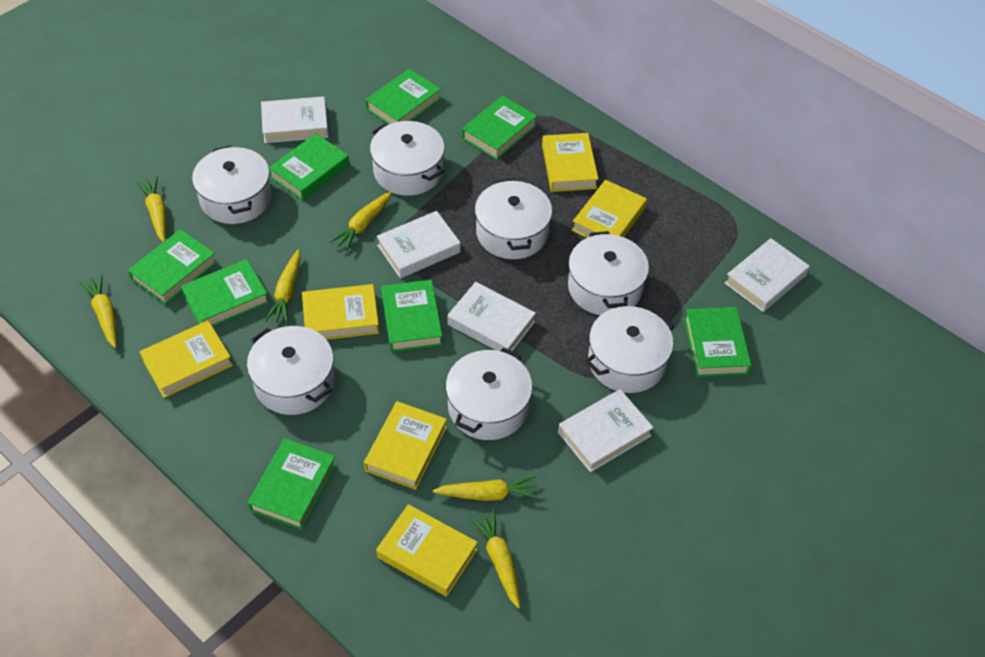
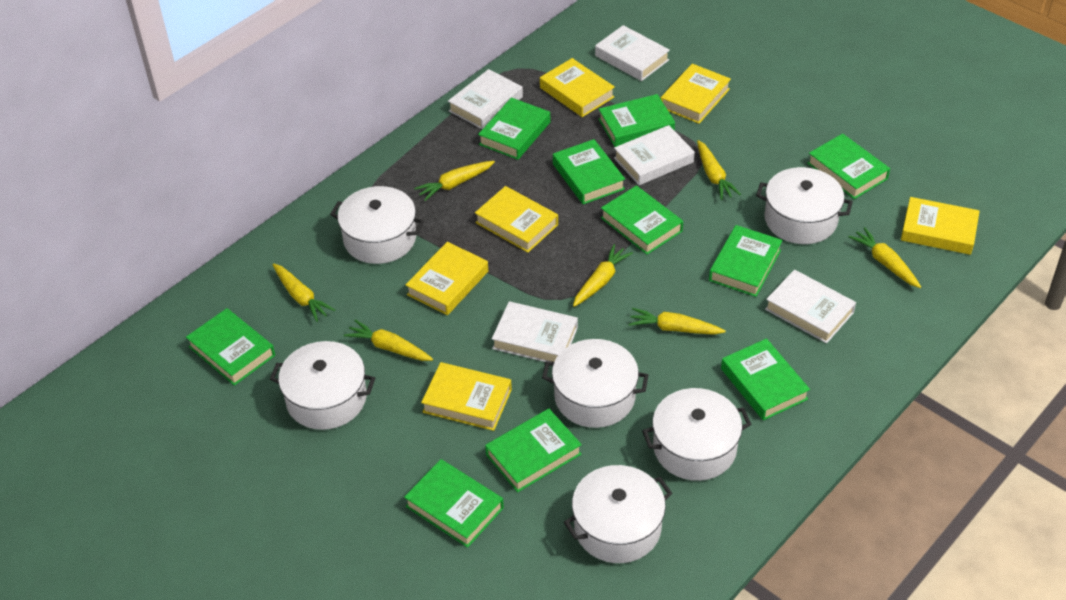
green book: [128,229,217,305] [181,259,269,327] [248,438,337,530] [269,133,350,201] [366,69,441,124] [381,280,443,352] [462,96,537,160] [684,307,751,377] = 8 -> [186,308,275,386] [404,459,504,548] [478,98,550,160] [485,409,582,492] [553,139,625,204] [599,94,675,147] [601,185,683,255] [709,225,783,297] [721,338,810,420] [807,134,890,199] = 10
white pot: [192,145,272,224] [247,326,334,415] [370,121,445,196] [446,347,533,440] [475,178,552,259] [568,231,649,315] [585,306,675,393] = 7 -> [270,341,375,430] [330,186,424,264] [542,339,648,428] [564,465,672,563] [642,388,752,481] [756,167,853,244] = 6
yellow carrot: [80,274,117,348] [136,176,166,242] [265,250,301,324] [329,191,392,251] [433,476,538,501] [470,509,520,609] = 6 -> [273,264,335,322] [344,320,433,361] [414,161,495,201] [573,244,633,307] [629,308,726,335] [697,140,741,200] [849,227,921,288] = 7

